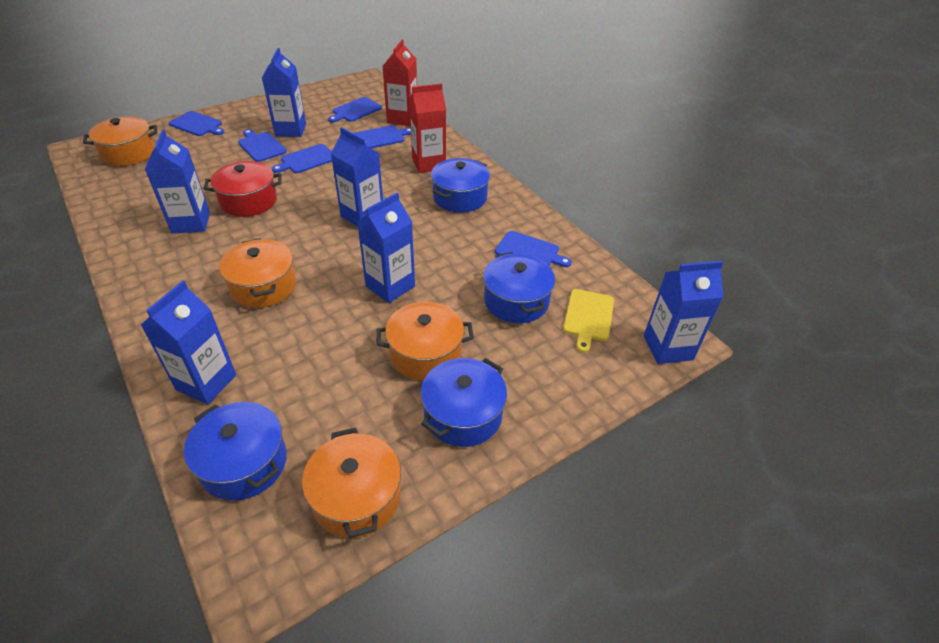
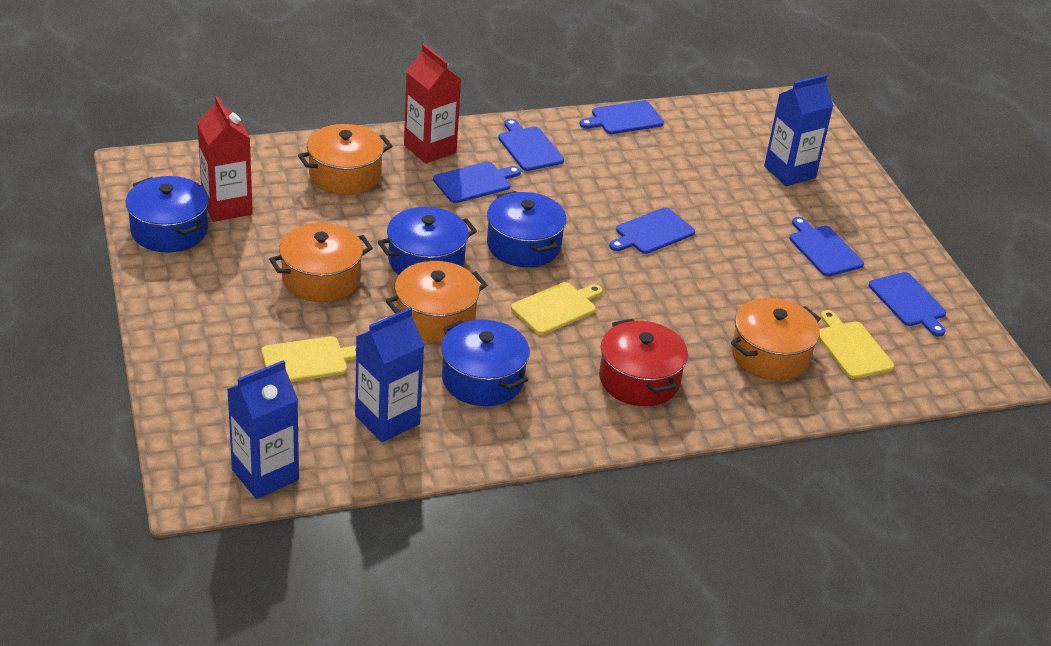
blue carton: [141,281,236,404] [145,130,210,234] [262,48,306,137] [331,127,383,227] [357,193,415,303] [644,261,723,364] = 6 -> [227,360,299,499] [355,307,425,442] [764,74,833,186] = 3
yellow cutting board: [563,289,614,353] = 1 -> [262,336,356,382] [511,282,603,335] [819,310,894,379] = 3

